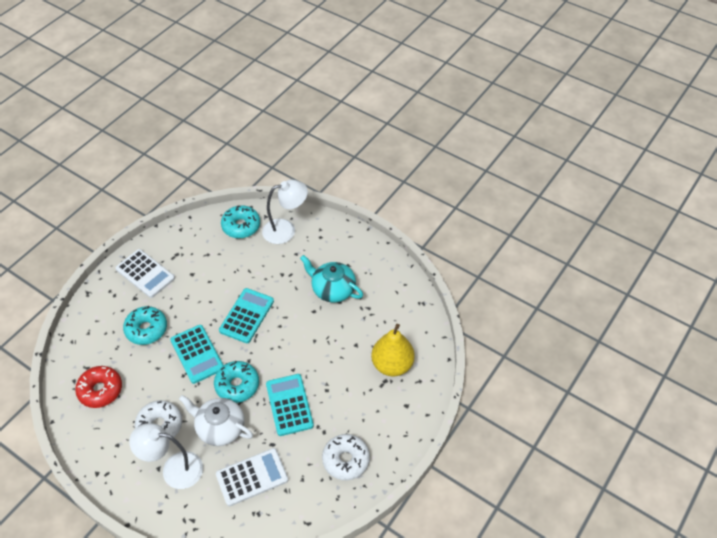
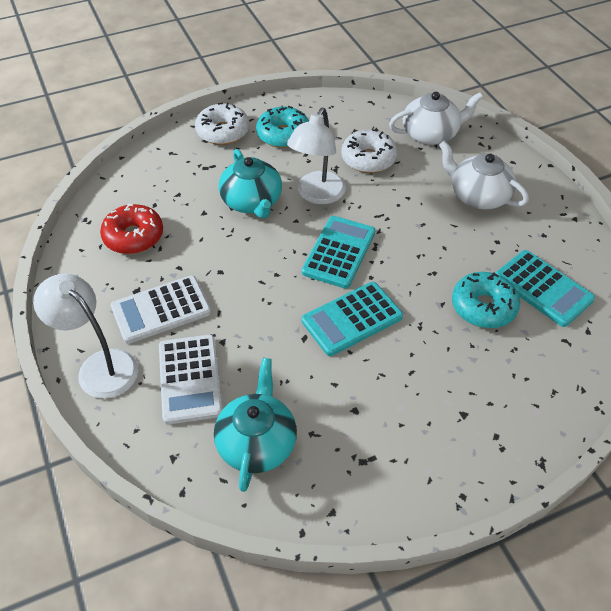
turquoise donut: [123,306,167,345] [214,361,259,403] [221,205,260,238] = 3 -> [256,106,309,148] [452,272,520,328] = 2
turquoise teapot: [300,255,363,302] = 1 -> [214,358,297,492] [219,149,282,219] = 2
white teapot: [179,395,253,446] = 1 -> [389,92,483,145] [439,141,529,209] = 2
yellow pear: [371,324,415,376] = 1 -> none = 0

